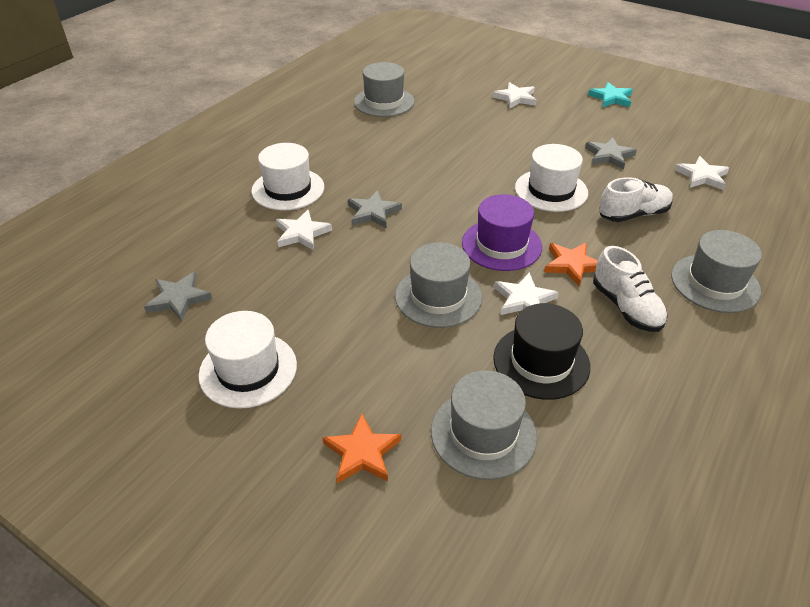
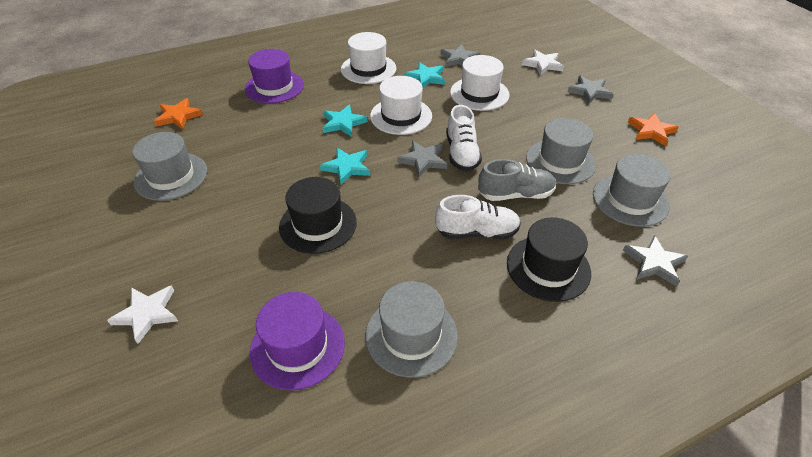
black hat: [493,303,590,400] = 1 -> [279,177,357,254] [507,217,591,302] = 2
grey shoe: none = 0 -> [478,159,556,201] = 1
grey star: [144,272,213,321] [348,190,402,228] [585,137,637,169] = 3 -> [397,141,447,177] [440,44,480,67] [568,75,613,104] [623,235,688,287] = 4
purple hat: [462,194,542,271] = 1 -> [245,49,304,103] [250,292,345,390] = 2
turquoise star: [588,82,633,108] = 1 -> [320,148,370,185] [323,105,368,137] [404,62,445,87] = 3
white star: [276,210,332,250] [493,82,536,108] [494,272,559,315] [675,156,729,190] = 4 -> [107,285,178,344] [522,50,564,76] = 2

